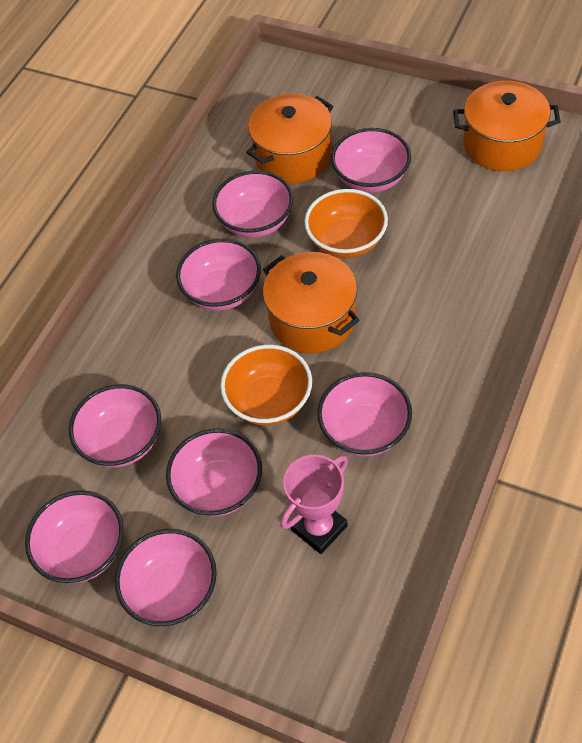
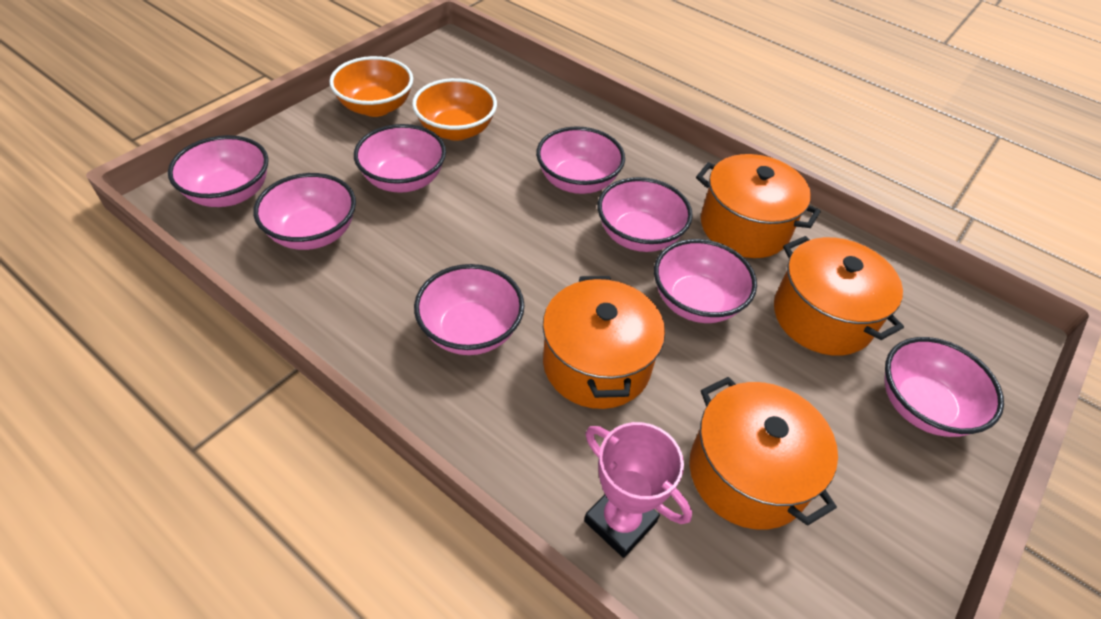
orange pot: [246,94,333,183] [263,252,360,353] [453,81,561,171] = 3 -> [543,276,665,409] [689,377,838,529] [696,154,821,258] [774,236,904,356] = 4

